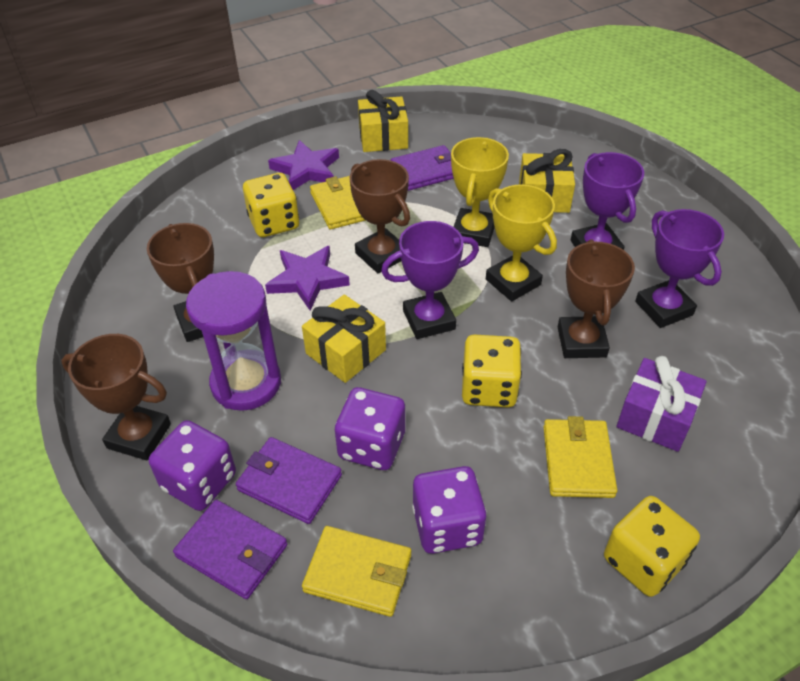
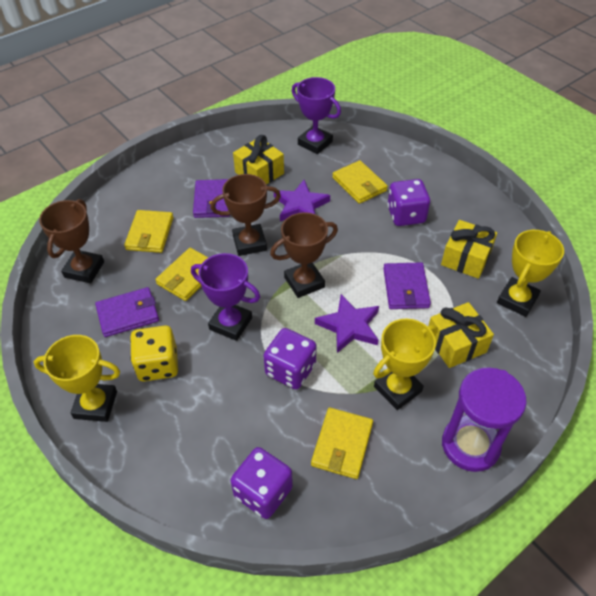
brown trophy: [61,334,171,460] [147,223,214,342] [350,159,410,273] [558,240,635,358] = 4 -> [39,199,104,283] [211,174,281,256] [270,212,338,298] = 3
purple gift: [617,356,707,452] = 1 -> none = 0
purple trophy: [381,221,479,339] [571,152,644,250] [635,209,724,328] = 3 -> [191,253,260,341] [292,77,341,154] = 2
yellow dice: [243,173,299,237] [462,335,522,407] [604,496,700,597] = 3 -> [130,325,178,381] = 1
yellow trophy: [451,137,509,247] [486,184,557,301] = 2 -> [34,335,120,422] [373,319,438,410] [497,230,564,317] = 3
yellow wallet: [302,526,411,617] [310,176,366,229] [543,416,617,498] = 3 -> [124,210,174,253] [155,248,208,301] [311,408,373,479] [332,160,388,204] = 4

